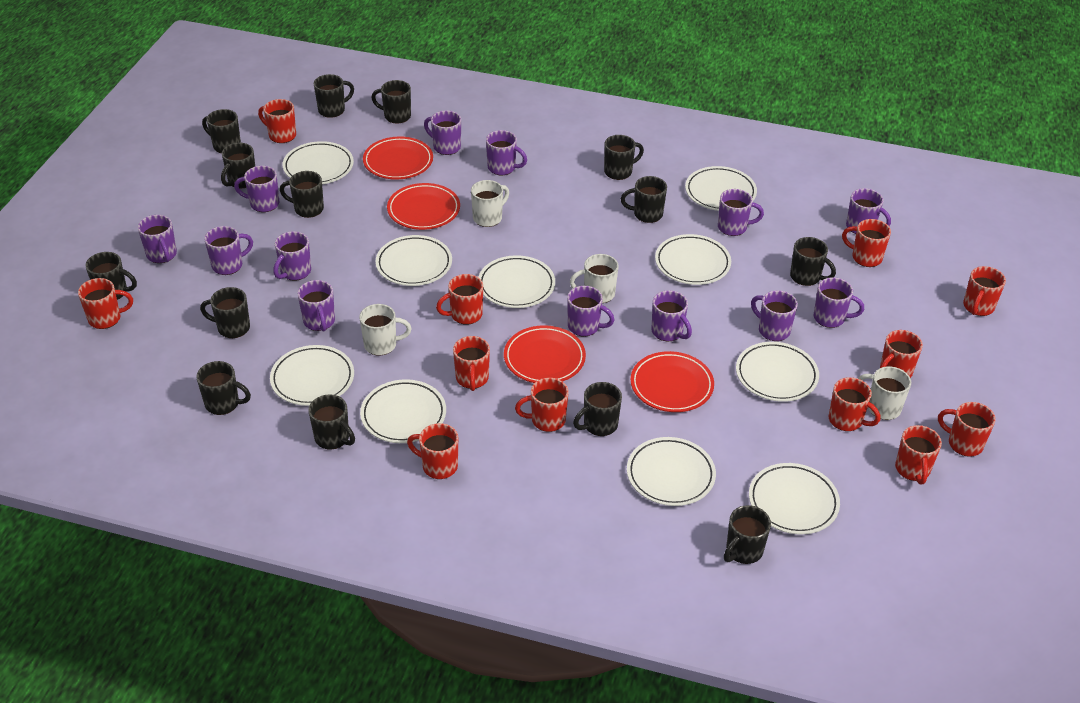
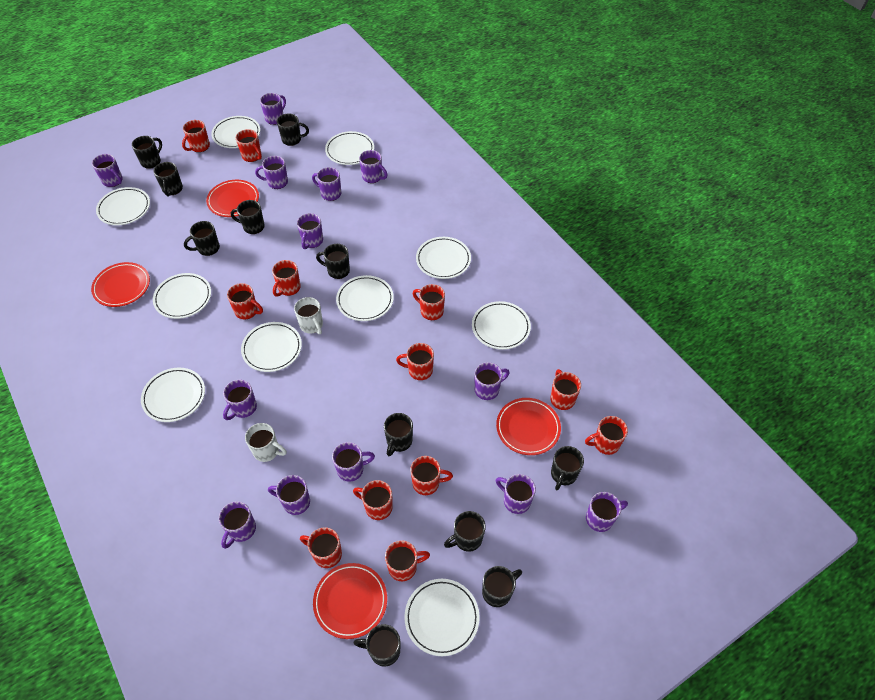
black mug: [85,252,137,300] [196,361,251,415] [200,287,250,338] [202,109,241,153] [221,143,255,189] [280,171,324,218] [308,394,355,450] [314,74,354,118] [371,80,411,123] [573,382,622,436] [604,135,644,180] [621,176,667,223] [724,505,771,564] [790,237,836,286] = 14 -> [132,136,162,169] [153,162,183,196] [184,221,220,256] [231,200,265,234] [277,113,309,146] [316,244,350,279] [354,624,400,667] [384,413,413,456] [444,511,486,552] [482,566,522,607] [551,446,584,490] = 11
white mug: [359,304,412,356] [471,180,509,227] [570,254,619,303] [858,366,911,420] = 4 -> [245,423,287,462] [294,297,323,334] = 2

